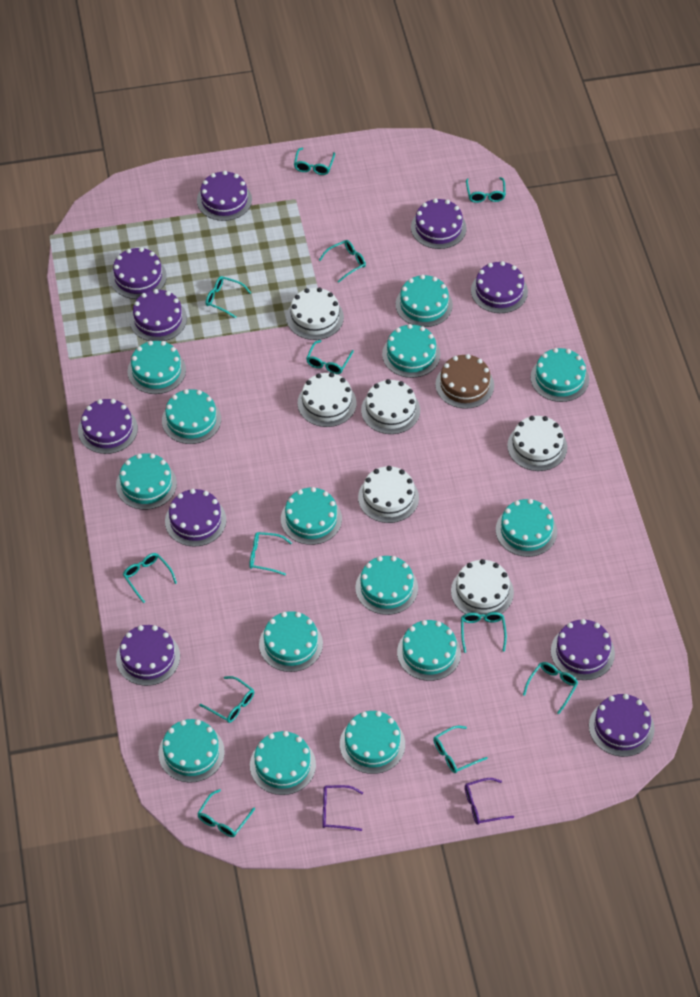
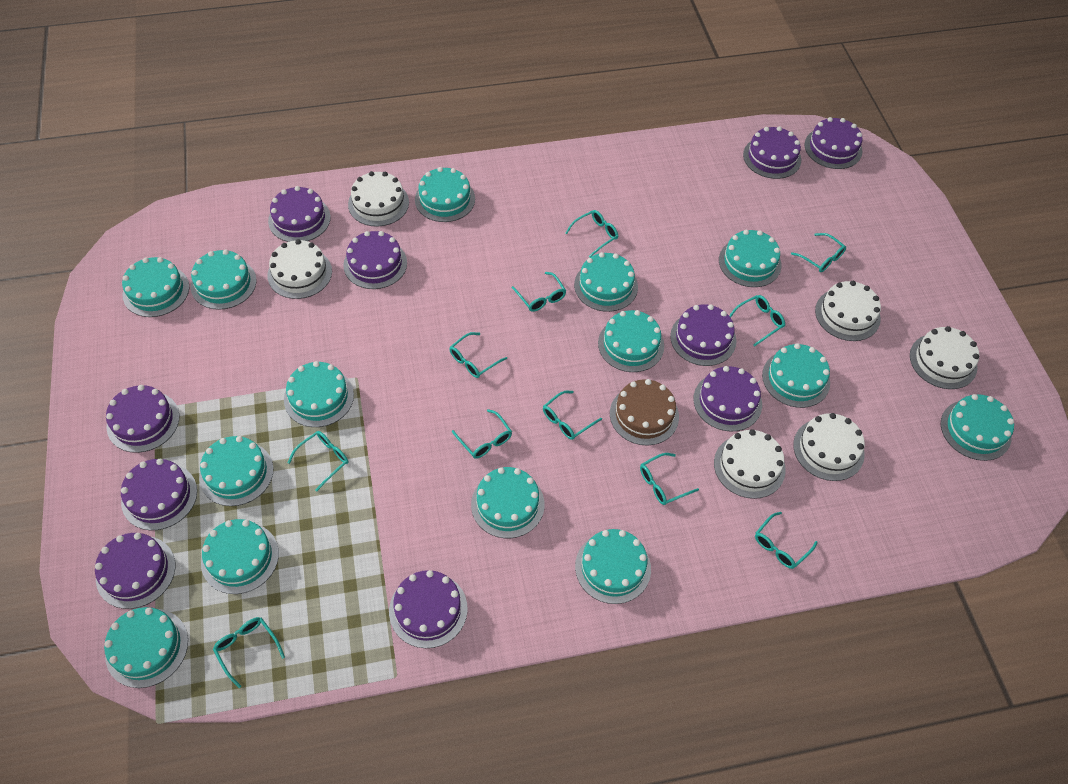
purple glasses: [322,785,363,831] [465,778,514,825] = 2 -> none = 0
turquoise glasses: [123,553,177,603] [197,789,255,837] [200,676,254,723] [206,276,251,318] [249,532,292,575] [294,148,335,175] [306,340,354,374] [319,240,366,283] [433,726,488,773] [461,612,507,653] [466,177,506,203] [523,662,578,714] = 12 -> [213,617,285,688] [287,431,348,491] [449,332,507,378] [452,409,512,459] [512,272,566,312] [543,391,602,440] [566,210,618,257] [640,453,699,505] [729,295,785,347] [755,512,818,569] [791,233,846,272] = 11

